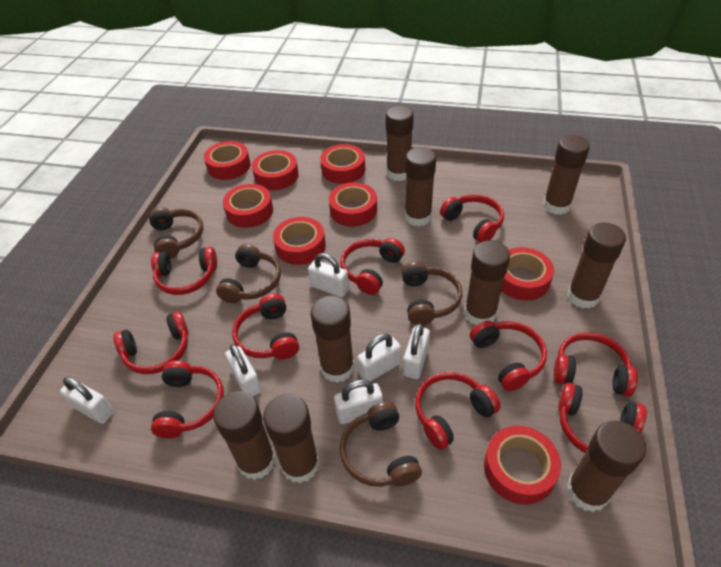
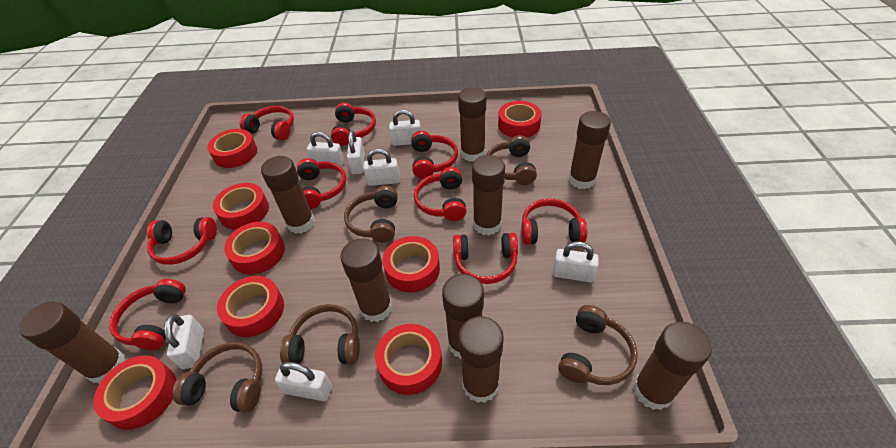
brown headphones: [149,207,203,259] [216,244,281,303] [339,401,422,487] [402,262,462,325] = 4 -> [172,342,262,413] [280,304,360,364] [344,186,398,242] [486,135,537,185] [558,305,638,385] = 5
red headphones: [113,311,189,374] [151,247,217,295] [151,361,224,438] [232,294,299,359] [340,238,405,295] [415,372,501,450] [440,194,504,243] [470,321,547,391] [554,332,638,396] [558,383,647,453] = 10 -> [109,279,186,350] [147,217,217,265] [240,106,294,140] [297,158,346,209] [331,103,376,146] [411,131,458,179] [414,167,466,221] [453,233,518,284] [521,198,587,244] = 9
white padlock: [60,377,114,424] [225,344,262,396] [308,253,349,297] [334,379,383,424] [357,333,401,382] [403,323,430,379] = 6 -> [164,314,204,369] [275,362,332,401] [307,132,344,167] [347,130,365,174] [363,149,400,186] [389,110,421,146] [553,241,599,282] = 7

